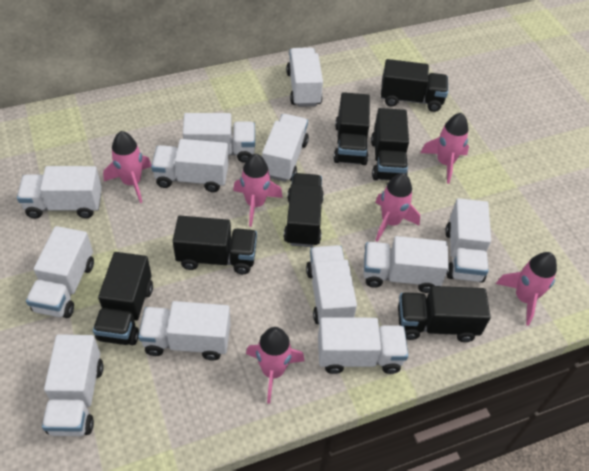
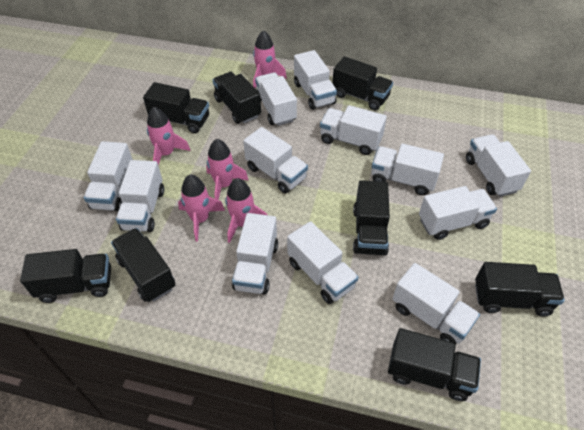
black truck: [93,252,153,345] [173,216,257,274] [284,173,324,247] [334,92,370,165] [371,108,409,180] [381,59,448,112] [398,286,491,342] = 7 -> [20,249,111,303] [111,228,175,302] [143,82,209,133] [212,72,261,124] [332,56,393,110] [353,180,390,256] [388,328,481,401] [475,262,565,317] = 8
pink rocket: [103,131,151,203] [233,154,283,227] [246,327,304,404] [375,173,420,242] [421,113,469,184] [496,252,557,326] = 6 -> [147,107,191,165] [178,174,225,242] [206,139,248,200] [225,178,267,243] [253,30,287,88] = 5

